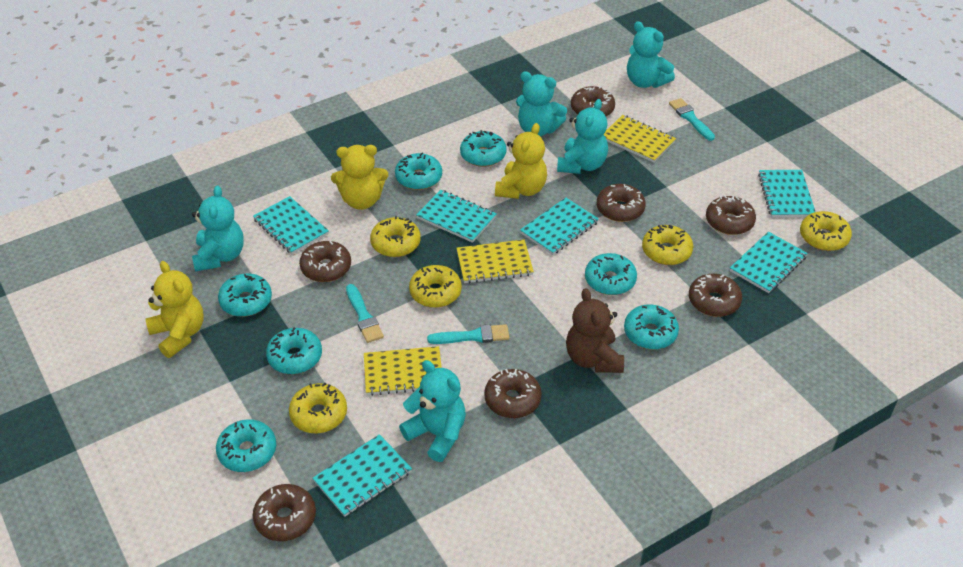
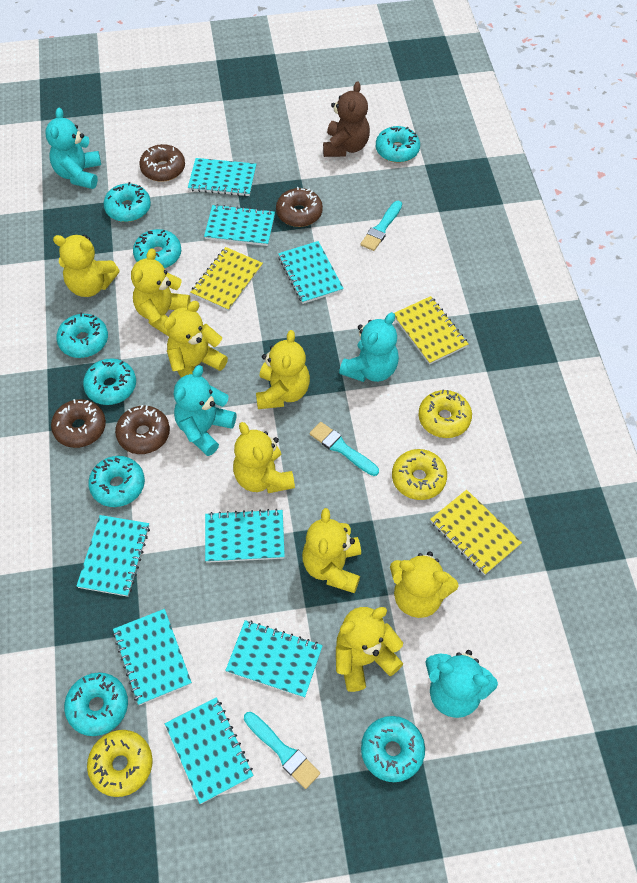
brown donut: [253,484,316,541] [299,241,351,282] [484,369,542,418] [571,86,615,117] [597,184,646,222] [689,274,742,317] [706,195,756,235] = 7 -> [51,399,106,448] [115,405,170,454] [139,144,185,182] [276,187,323,227] = 4
turquoise donut: [216,419,276,472] [218,274,272,317] [266,328,322,374] [395,153,442,190] [460,130,507,167] [585,253,637,295] [624,304,679,349] = 7 -> [56,313,108,358] [64,672,128,736] [83,358,136,405] [88,456,145,507] [103,182,151,222] [133,229,181,269] [361,716,425,782] [376,126,420,163] = 8
turquoise notebook: [253,196,329,254] [313,434,412,517] [416,190,497,243] [520,198,599,255] [730,232,808,293] [758,170,815,217] = 6 -> [77,515,150,597] [113,609,192,705] [165,697,253,804] [188,158,256,196] [204,204,275,246] [205,509,285,563] [225,620,323,698] [278,241,344,304] = 8
turquoise teddy bear: [192,185,244,272] [399,360,466,462] [516,71,567,136] [557,99,608,174] [627,21,675,88] = 5 -> [45,108,101,189] [174,365,236,456] [339,312,399,382] [425,650,498,718] = 4
yellow donut: [289,383,347,433] [370,216,421,257] [409,265,462,308] [642,224,693,265] [800,211,852,251] = 5 -> [87,730,153,797] [392,449,447,500] [418,390,472,438] = 3
yellow teddy bear: [145,261,204,358] [331,145,388,210] [495,123,547,199] = 3 -> [53,235,120,297] [131,248,190,336] [163,301,228,378] [233,422,295,493] [256,330,310,409] [302,508,361,593] [336,607,404,692] [390,551,459,618] = 8

